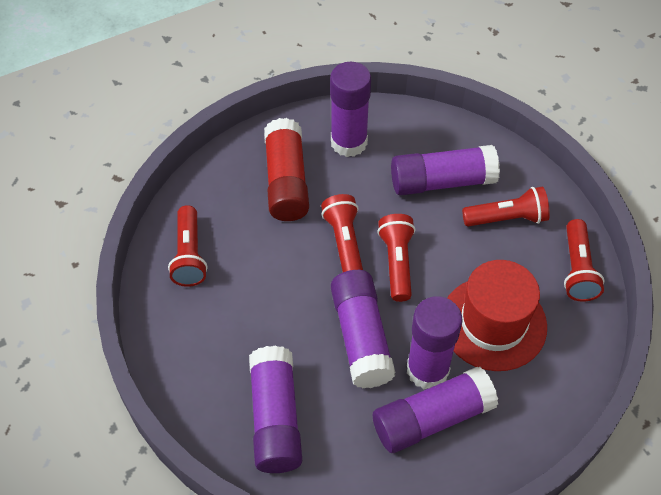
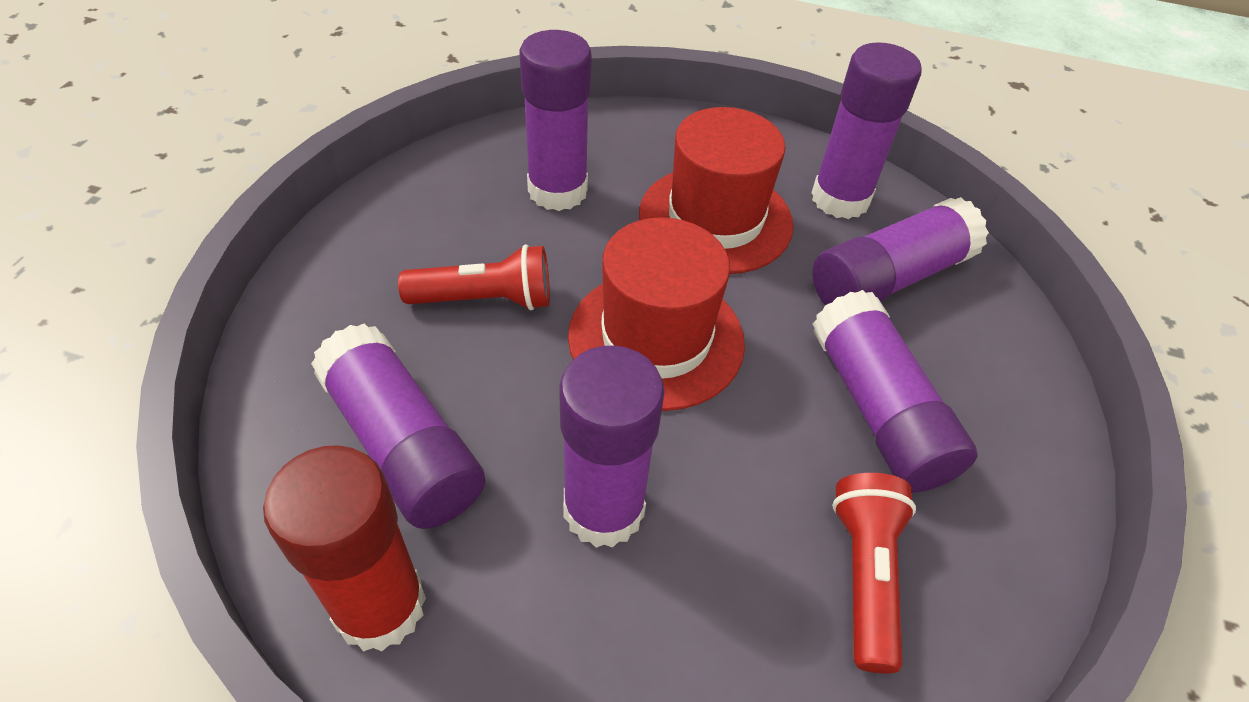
red flashlight: [168,205,207,287] [321,194,363,272] [377,214,415,302] [462,187,550,226] [564,219,604,302] = 5 -> [398,245,550,310] [832,473,916,673] = 2
red hat: [447,260,547,371] = 1 -> [568,217,745,411] [639,107,793,274] = 2

